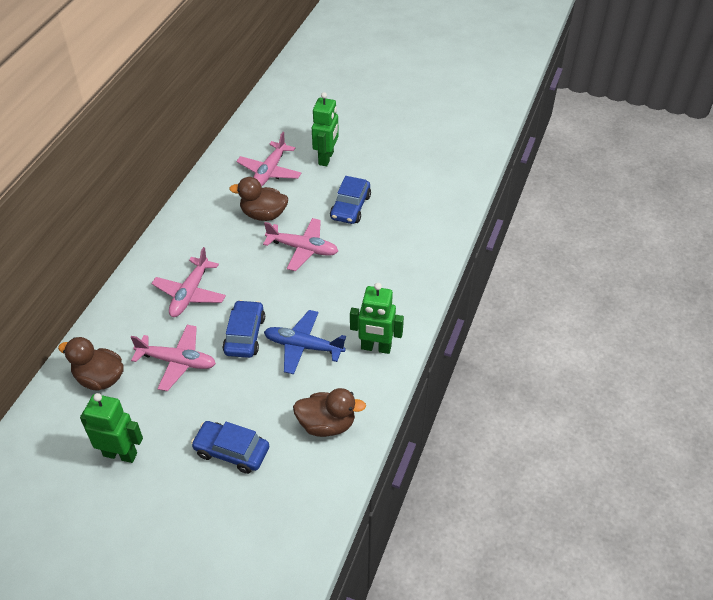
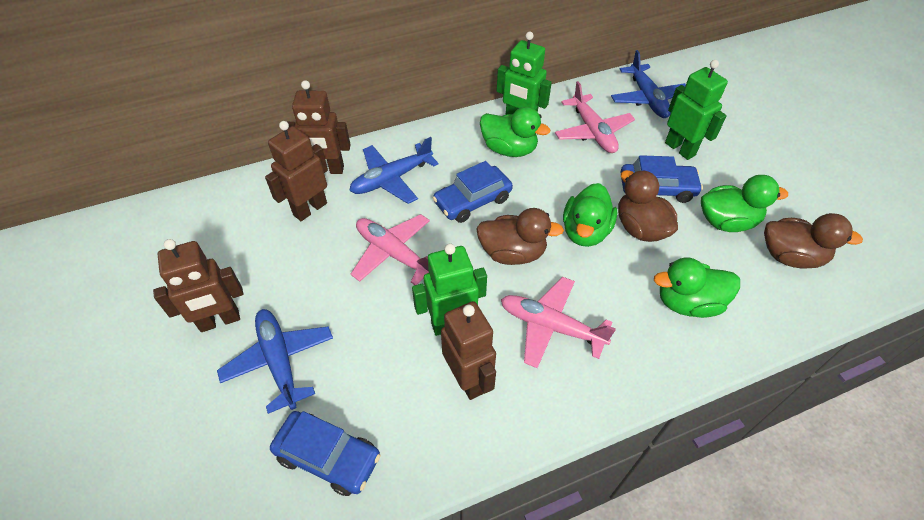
blue plane: [264,310,346,374] = 1 -> [217,309,333,414] [349,137,439,204] [611,50,686,118] = 3
brown robot: none = 0 -> [153,239,243,332] [265,121,328,221] [287,80,351,174] [441,301,496,400] = 4
green duck: none = 0 -> [480,107,550,157] [563,183,617,247] [654,257,740,318] [701,175,788,232] = 4
pink plane: [131,325,216,391] [151,247,226,317] [236,132,301,187] [263,218,338,271] = 4 -> [351,214,430,285] [501,277,616,368] [555,81,635,153] = 3

